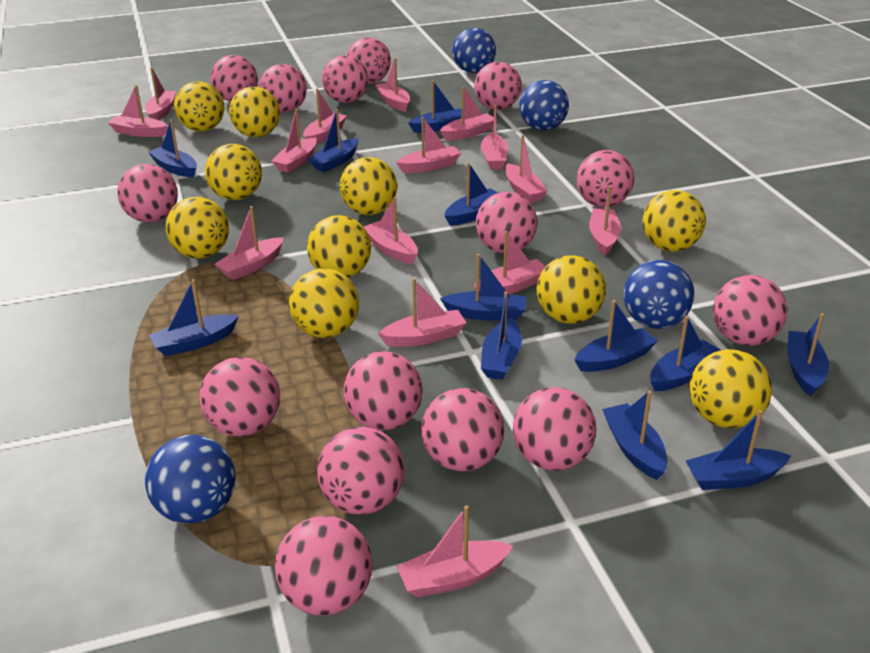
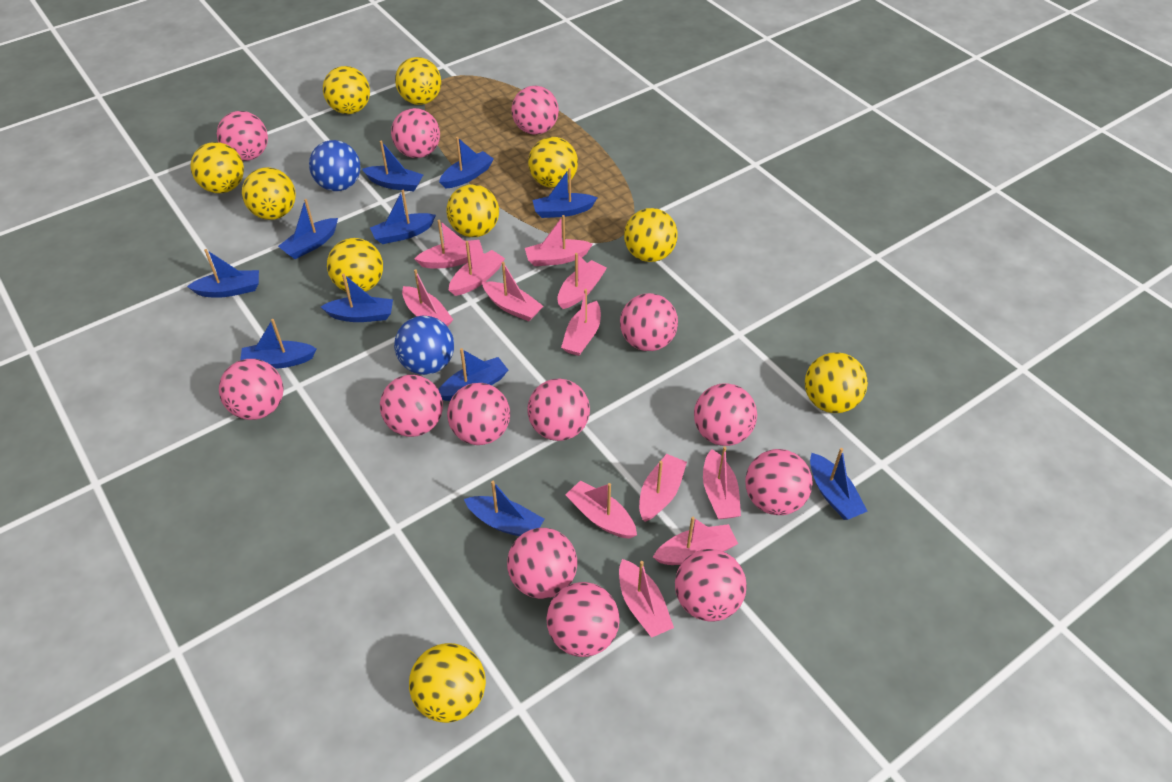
blue ball: [145,435,236,524] [452,28,496,73] [519,80,569,130] [624,260,694,329] = 4 -> [309,140,361,191] [394,316,454,375] = 2
blue boat: [148,120,197,178] [149,279,239,356] [308,109,359,172] [408,80,462,133] [440,254,526,321] [445,163,499,226] [481,292,522,380] [574,300,657,372] [602,391,668,480] [650,316,720,391] [686,410,791,490] [787,313,829,396] = 12 -> [187,249,259,298] [240,319,317,369] [278,199,338,259] [321,273,393,322] [362,140,423,191] [370,190,436,244] [439,137,494,189] [439,348,508,401] [464,481,544,537] [532,168,597,218] [810,448,868,520] = 11
pink ball: [117,164,178,222] [199,357,280,437] [211,55,258,102] [259,64,307,112] [275,516,373,616] [317,427,405,515] [322,55,368,103] [344,351,423,430] [347,37,391,83] [421,388,504,471] [474,62,521,110] [476,192,537,253] [513,387,596,471] [577,150,634,207] [713,275,787,346] = 15 -> [217,111,268,161] [219,359,283,420] [380,375,443,437] [391,108,440,158] [447,383,510,445] [507,528,577,599] [512,86,559,135] [527,379,590,441] [547,582,620,657] [620,293,678,351] [675,549,747,622] [694,383,757,446] [745,449,813,515] = 13
pink boat: [107,85,168,137] [145,67,176,120] [214,206,284,280] [271,109,317,173] [303,89,347,144] [364,197,418,264] [375,58,410,112] [378,278,466,347] [396,117,461,173] [397,505,513,597] [440,86,497,140] [474,231,546,294] [481,105,508,169] [505,135,548,203] [589,186,621,255] = 15 -> [402,269,453,327] [414,220,483,268] [449,241,505,296] [482,262,543,321] [525,215,593,266] [557,253,607,309] [561,289,601,356] [565,480,637,539] [619,559,674,638] [639,454,687,522] [653,517,738,565] [703,446,741,519] = 12

